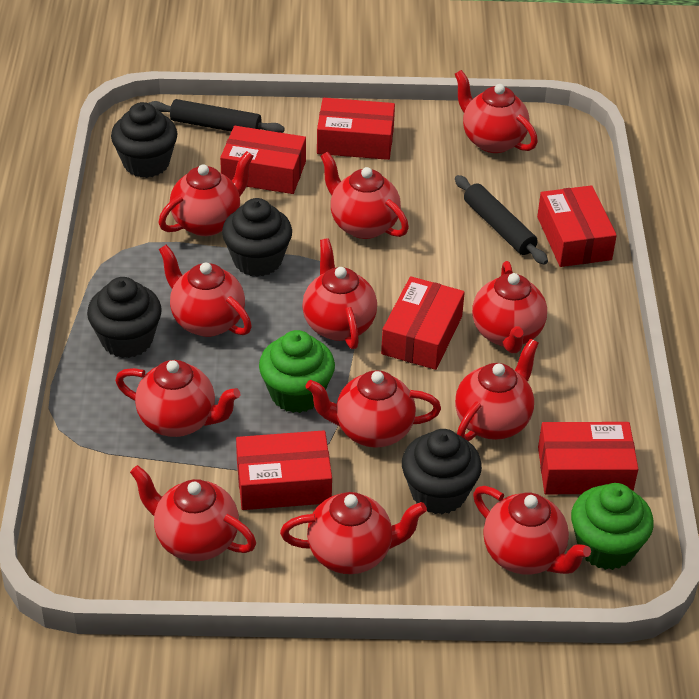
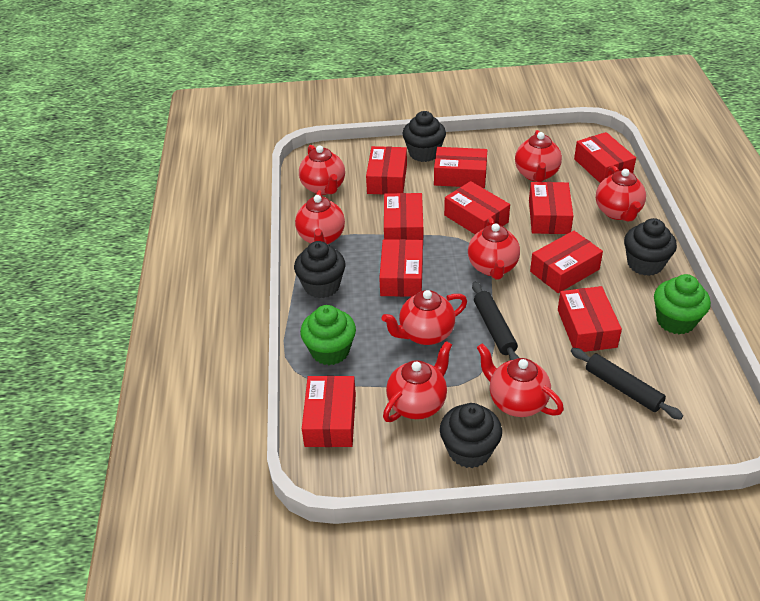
red box: [220,126,306,194] [236,430,332,510] [317,98,395,160] [381,276,465,370] [537,185,617,267] [538,422,638,494] = 6 -> [302,376,356,447] [366,146,407,195] [379,239,423,297] [384,193,423,240] [434,147,487,188] [444,181,510,234] [529,182,573,234] [530,231,603,293] [558,286,622,352] [574,132,636,183] = 10
red teapot: [115,360,240,437] [130,465,256,561] [159,151,254,236] [159,245,252,337] [280,492,427,574] [302,238,377,349] [306,370,441,448] [320,151,409,239] [455,70,538,153] [455,338,538,441] [472,261,547,353] [473,486,591,575] = 12 -> [295,190,345,245] [299,145,345,195] [382,290,467,345] [383,341,452,422] [468,217,520,280] [477,343,564,417] [515,130,562,182] [596,165,646,221] = 8

